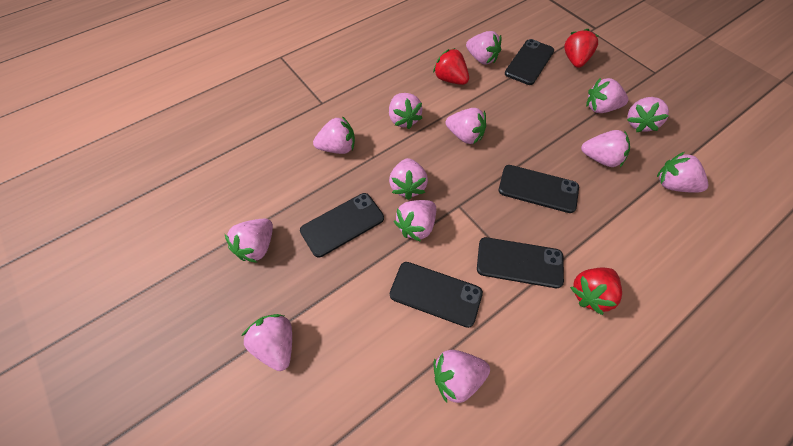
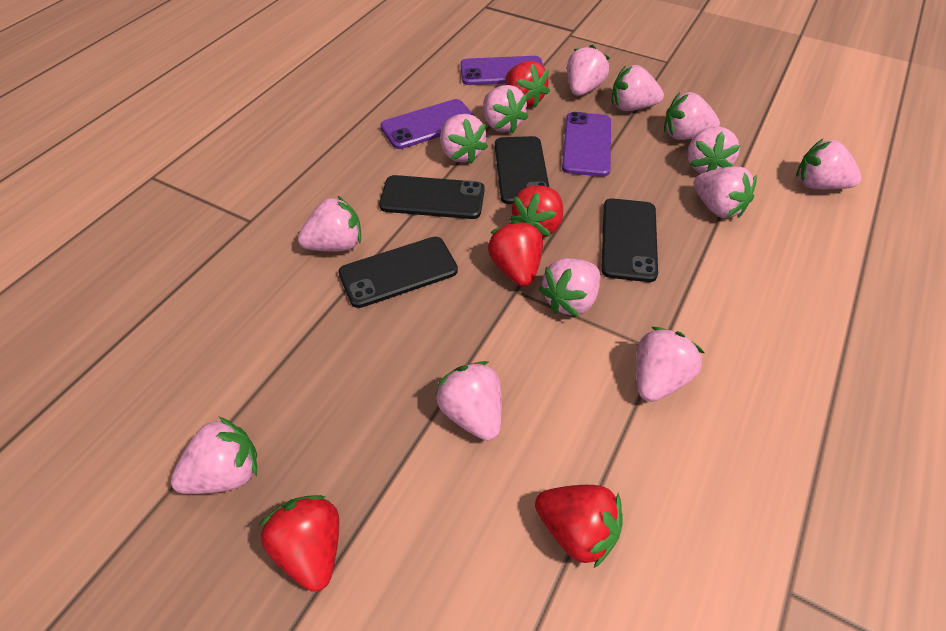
black phone: [300,193,384,258] [390,262,483,328] [477,237,564,288] [499,165,579,213] [505,39,554,85] = 5 -> [338,237,458,308] [379,175,485,219] [495,136,549,204] [601,198,658,282] = 4
purple phone: none = 0 -> [380,99,473,149] [460,56,543,85] [562,112,611,177] = 3
red strawberry: [433,48,469,85] [564,29,598,68] [570,268,622,315] = 3 -> [258,495,339,592] [488,220,543,287] [505,61,550,108] [509,185,563,237] [535,485,623,569] = 5

